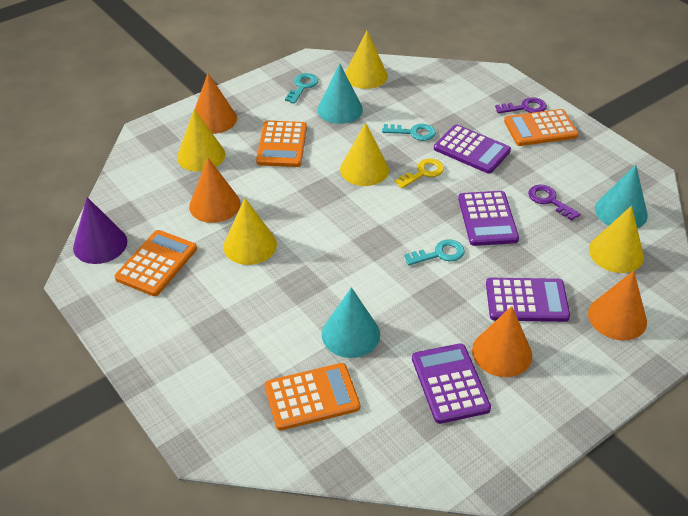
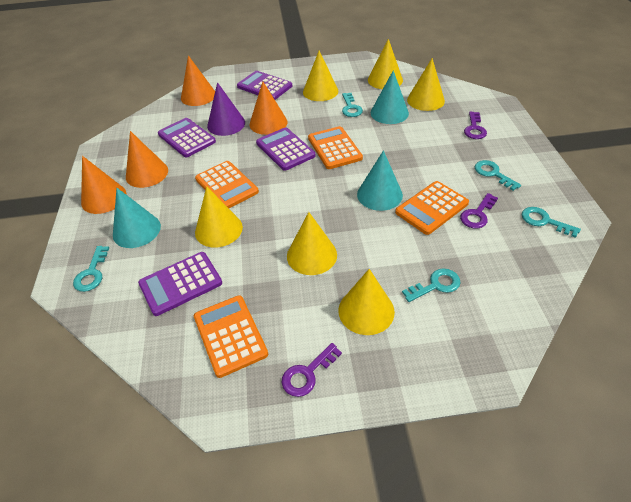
purple key: [495,97,547,114] [528,185,580,221] = 2 -> [282,343,342,397] [460,193,498,229] [464,112,487,139] = 3
turquoise key: [285,73,318,104] [382,124,436,141] [404,239,465,265] = 3 -> [73,246,109,292] [342,93,363,117] [402,268,461,302] [475,160,521,191] [522,207,581,238] = 5
yellow cone: [177,109,225,172] [223,198,277,265] [340,122,389,186] [345,31,388,89] [589,206,644,273] = 5 -> [195,186,243,248] [287,212,337,275] [303,51,338,101] [338,269,395,335] [368,39,403,89] [407,58,445,111] = 6
yellow key: [395,159,444,188] = 1 -> none = 0

